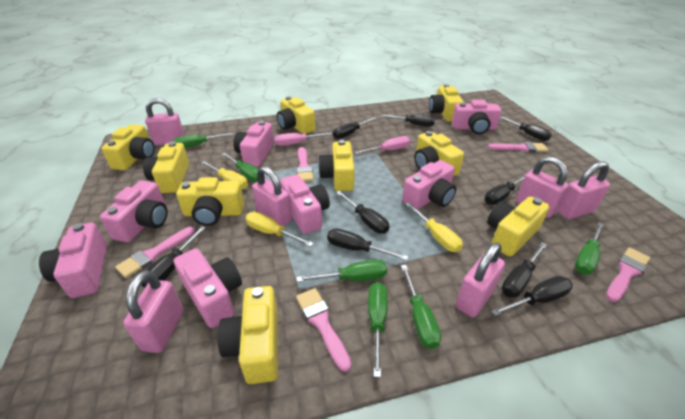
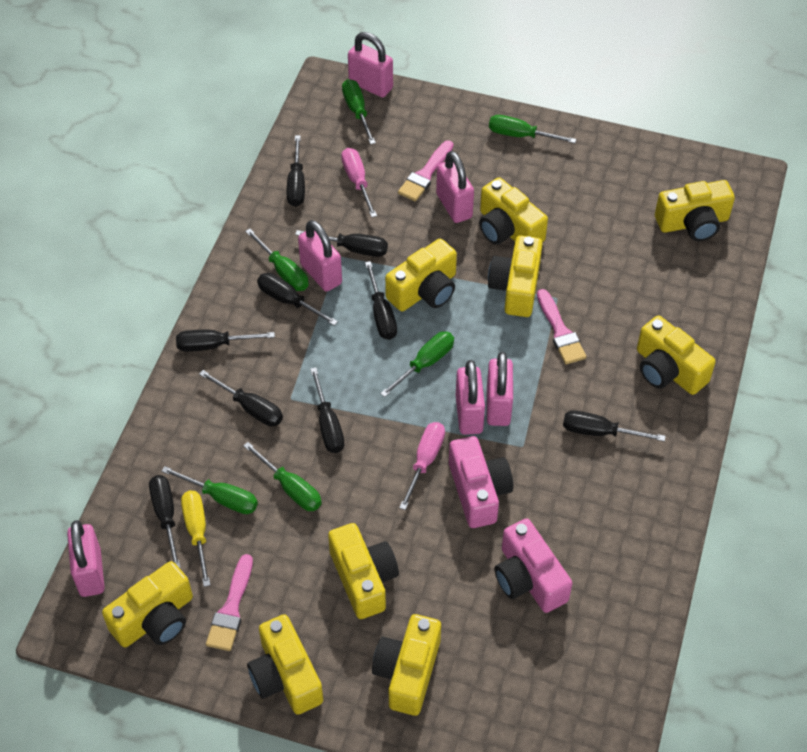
pink brush: [115,227,195,278] [296,147,314,182] [296,288,352,372] [488,142,548,152] [606,247,650,302] = 5 -> [206,554,253,651] [398,140,453,201] [537,289,586,364] = 3
pink camera: [39,223,107,298] [100,180,168,242] [174,248,242,328] [233,121,274,167] [280,175,330,234] [402,160,456,210] [452,100,502,134] = 7 -> [449,436,513,528] [494,518,572,613] = 2
yellow screwdriver: [201,161,248,189] [245,212,314,247] [405,202,463,252] = 3 -> [181,490,210,587] = 1

